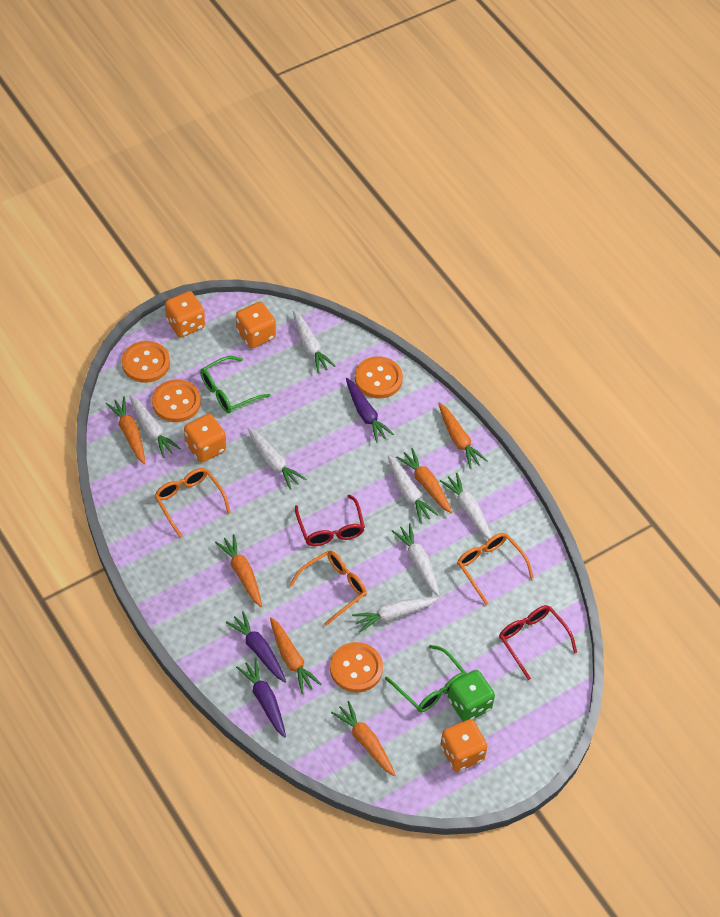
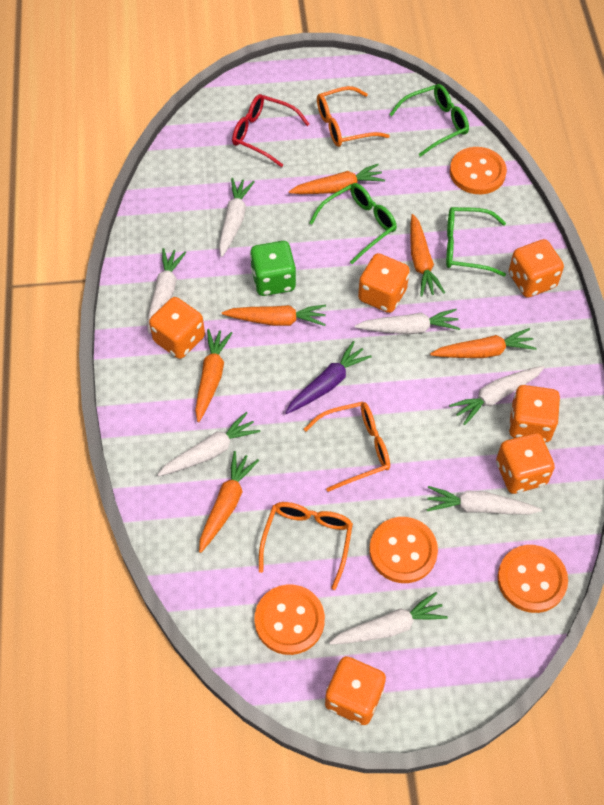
green glasses: [200,356,270,413] [385,645,466,713] = 2 -> [309,183,397,264] [389,84,469,157] [446,207,506,277] = 3
orange dice: [165,291,205,338] [184,414,226,463] [236,302,276,348] [441,719,488,772] = 4 -> [149,297,205,359] [325,656,386,725] [358,253,410,313] [496,433,555,494] [509,239,564,298] [509,385,560,442] = 6
purple carrot: [226,611,286,683] [236,658,286,738] [346,378,394,443] = 3 -> [285,341,372,414] = 1
red glasses: [295,494,365,546] [499,605,577,680] = 2 -> [232,94,309,167] = 1

